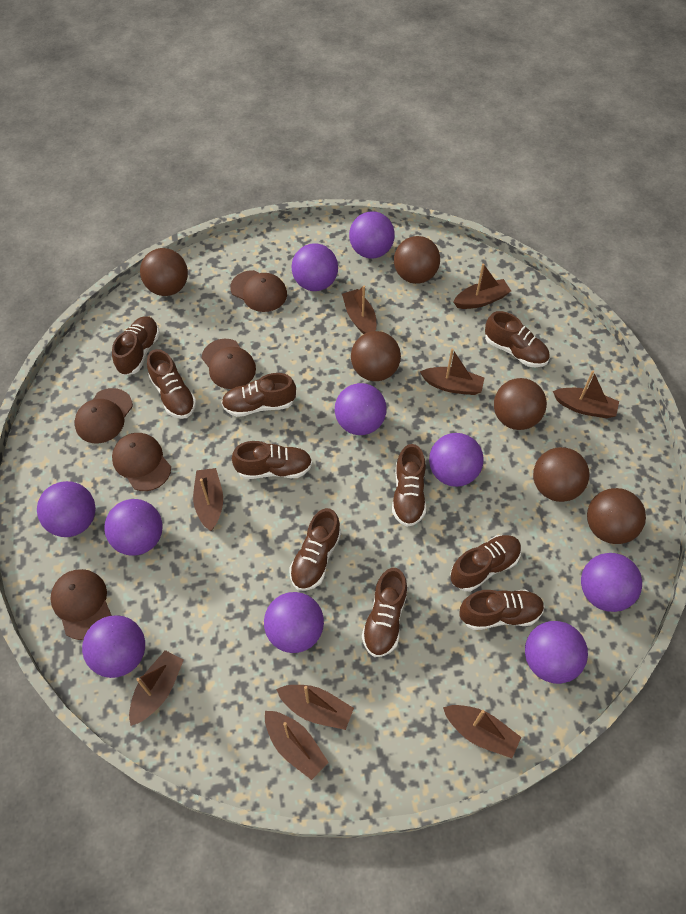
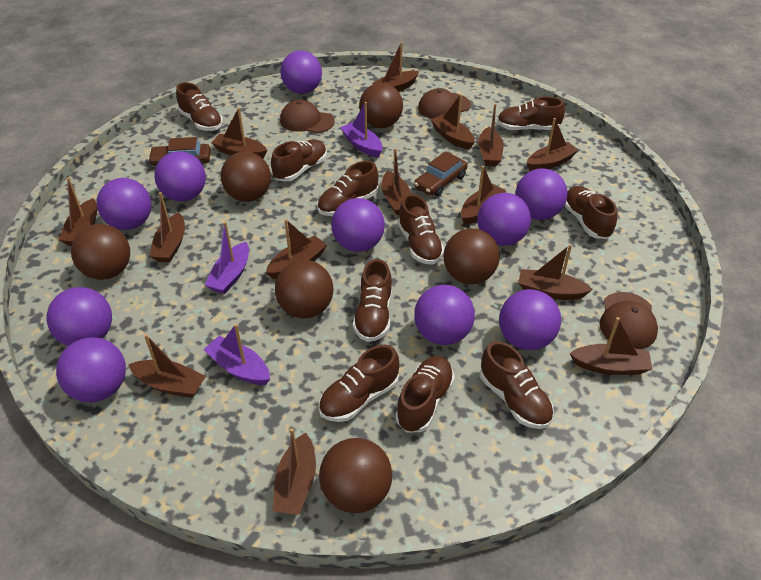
brown boat: [129,650,184,726] [193,468,223,531] [265,711,329,780] [276,685,354,730] [342,285,376,334] [420,348,484,395] [443,705,521,758] [453,264,511,309] [553,370,619,418] = 9 -> [59,177,97,246] [128,334,206,398] [150,192,185,263] [211,108,267,159] [266,219,327,279] [273,428,316,515] [372,42,419,91] [382,148,411,215] [431,94,475,150] [461,166,506,225] [478,103,504,166] [518,244,593,300] [527,118,579,171] [570,317,652,375] = 14
brown cap: [50,569,112,640] [74,388,133,443] [112,433,171,491] [202,339,256,389] [230,270,287,312] = 5 -> [280,100,335,133] [418,88,471,119] [599,292,658,349] = 3
brown car: none = 0 -> [148,137,211,166] [414,151,467,196] = 2
purple boat: none = 0 -> [203,324,270,385] [205,222,249,294] [340,102,383,157] = 3

